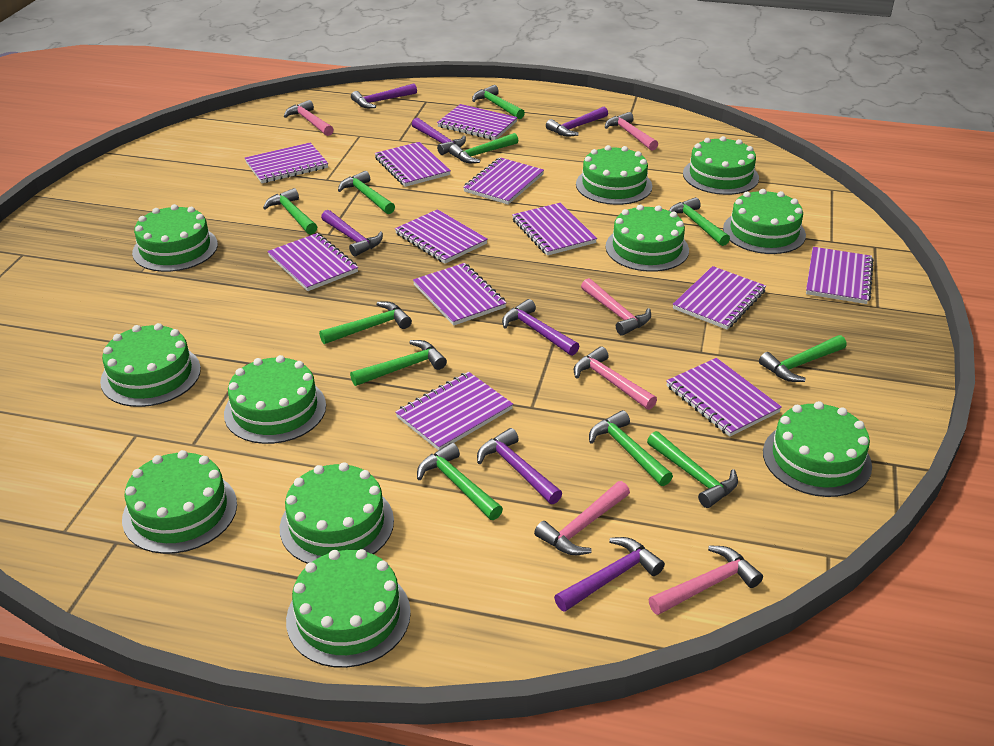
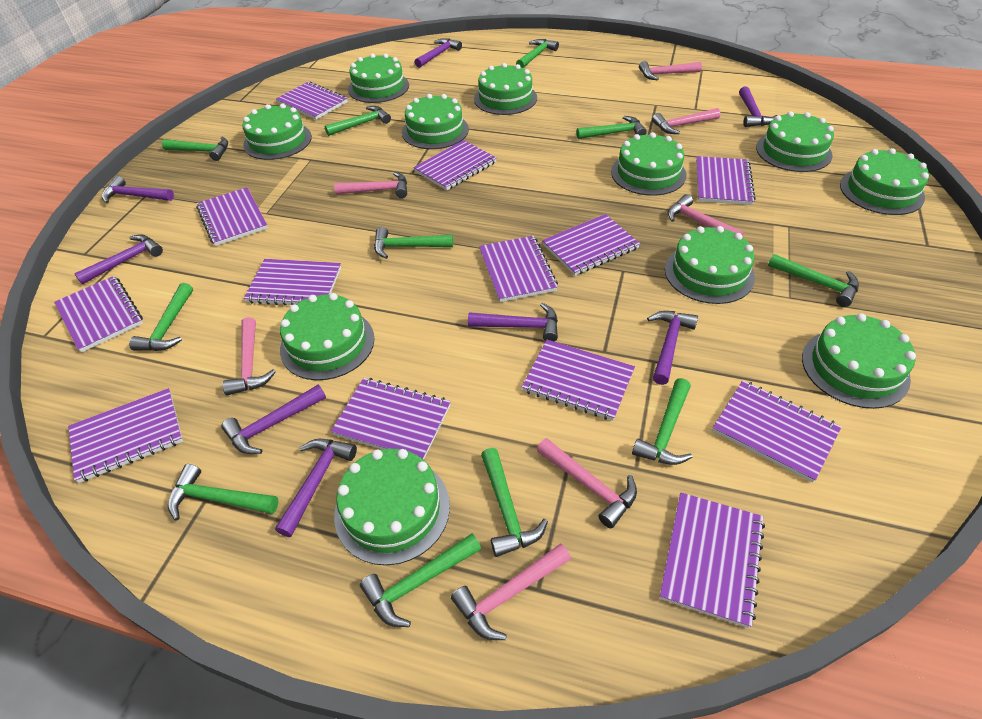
pink hammer: [284,100,334,136] [534,481,630,555] [573,347,657,410] [581,278,651,336] [605,112,658,151] [648,545,763,615] = 6 -> [222,317,276,396] [334,172,407,198] [451,543,571,640] [537,438,637,528] [639,61,702,80] [652,108,720,134] [668,194,744,237] = 7
purple hammer: [321,210,383,257] [351,84,417,108] [412,118,466,155] [477,428,562,504] [502,299,579,356] [546,106,608,137] [554,537,665,612] = 7 -> [74,234,163,285] [102,176,174,203] [221,385,326,454] [275,439,357,537] [415,38,462,68] [468,303,558,342] [647,311,698,385] [739,87,778,127] = 8
purple notebook: [245,143,328,183] [267,233,358,291] [375,142,451,187] [395,209,488,264] [395,372,513,450] [413,263,507,326] [437,104,518,140] [463,157,544,205] [512,203,597,256] [666,358,782,437] [673,266,766,330] [806,247,874,304] = 12 -> [54,276,143,353] [68,388,183,483] [196,187,268,246] [244,259,341,306] [276,82,348,120] [331,378,451,460] [413,140,497,191] [479,236,558,302] [522,340,635,421] [542,214,640,276] [659,492,765,628] [696,156,756,205] [712,380,841,483] = 13

